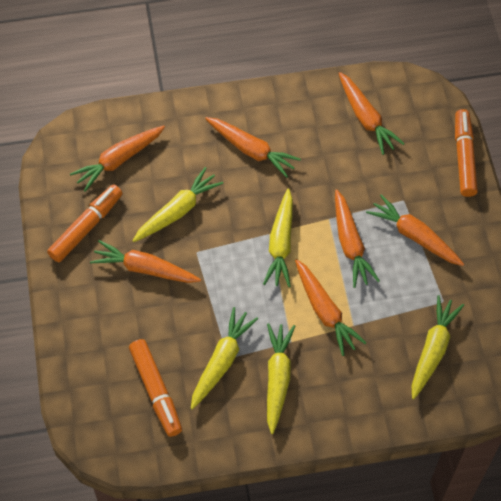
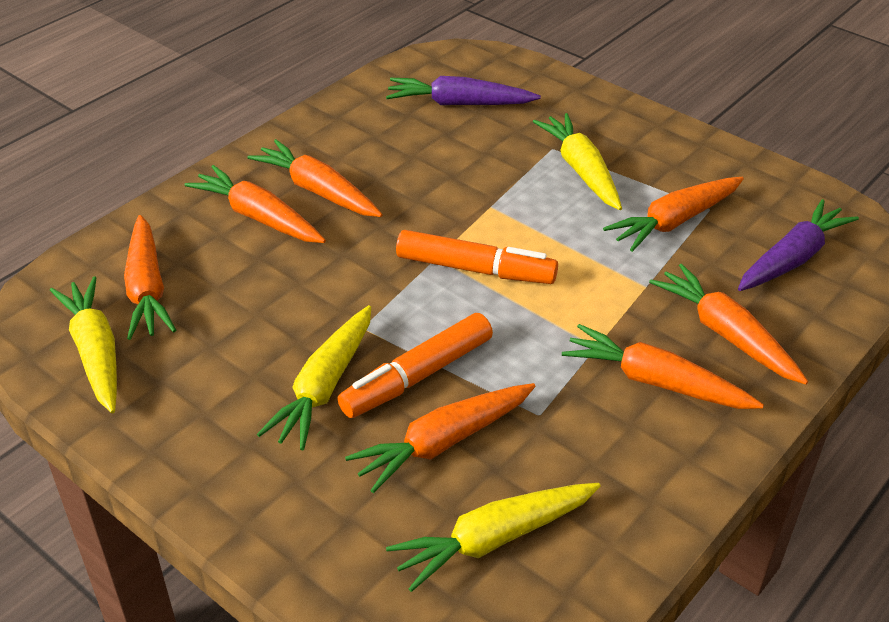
orange marker: [47,184,123,263] [129,339,182,437] [455,109,478,197] = 3 -> [337,313,493,418] [396,230,558,284] = 2
purple carrot: none = 0 -> [386,76,541,105] [738,199,859,291] = 2
yellow carrot: [132,167,223,242] [191,307,258,410] [263,189,293,287] [267,323,295,434] [412,295,464,399] = 5 -> [50,276,117,413] [257,305,371,450] [386,483,601,592] [533,113,622,210] = 4

